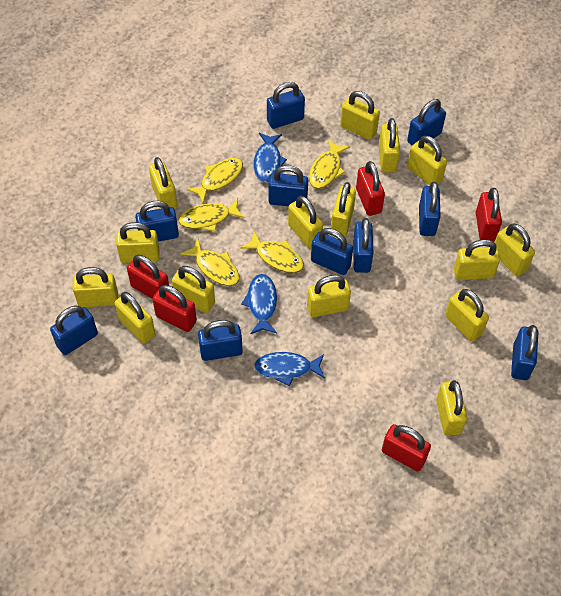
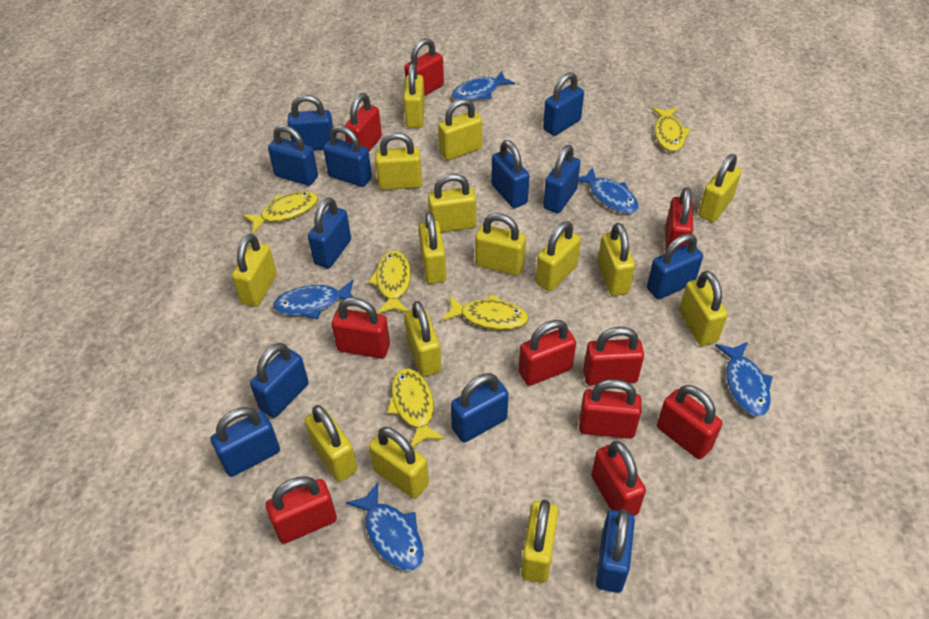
blue fish: [241,274,277,334] [254,133,287,183] [254,352,325,386] = 3 -> [273,280,354,319] [346,482,424,571] [452,71,515,101] [578,167,639,214] [715,342,773,417] = 5
blue padlock: [50,305,98,355] [135,201,179,242] [198,320,243,361] [267,82,305,129] [269,165,308,206] [311,228,353,275] [353,218,373,273] [407,99,446,146] [419,182,441,236] [511,325,538,380] = 10 -> [211,407,280,477] [250,343,309,418] [268,125,318,186] [288,95,333,151] [308,197,351,268] [323,125,372,187] [451,373,509,443] [491,140,530,208] [543,72,584,136] [543,145,580,213] [596,509,635,593] [647,234,703,299] = 12
red padlock: [127,255,169,299] [152,285,197,332] [356,161,385,216] [382,424,431,471] [476,188,502,242] = 5 -> [266,476,337,544] [332,298,390,358] [344,93,382,151] [404,38,444,96] [519,320,576,386] [579,379,642,439] [583,327,644,385] [591,441,646,516] [657,385,723,459] [665,187,693,251] = 10

